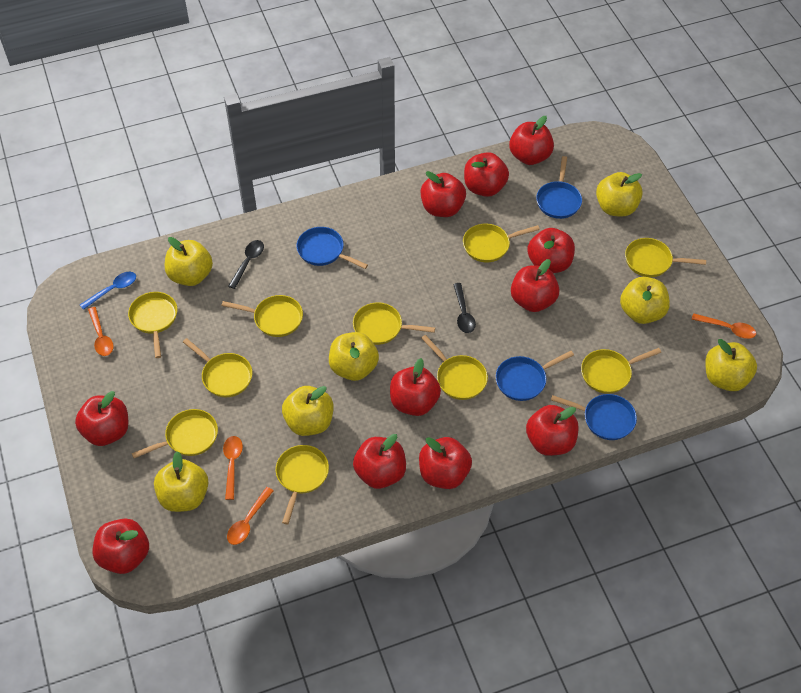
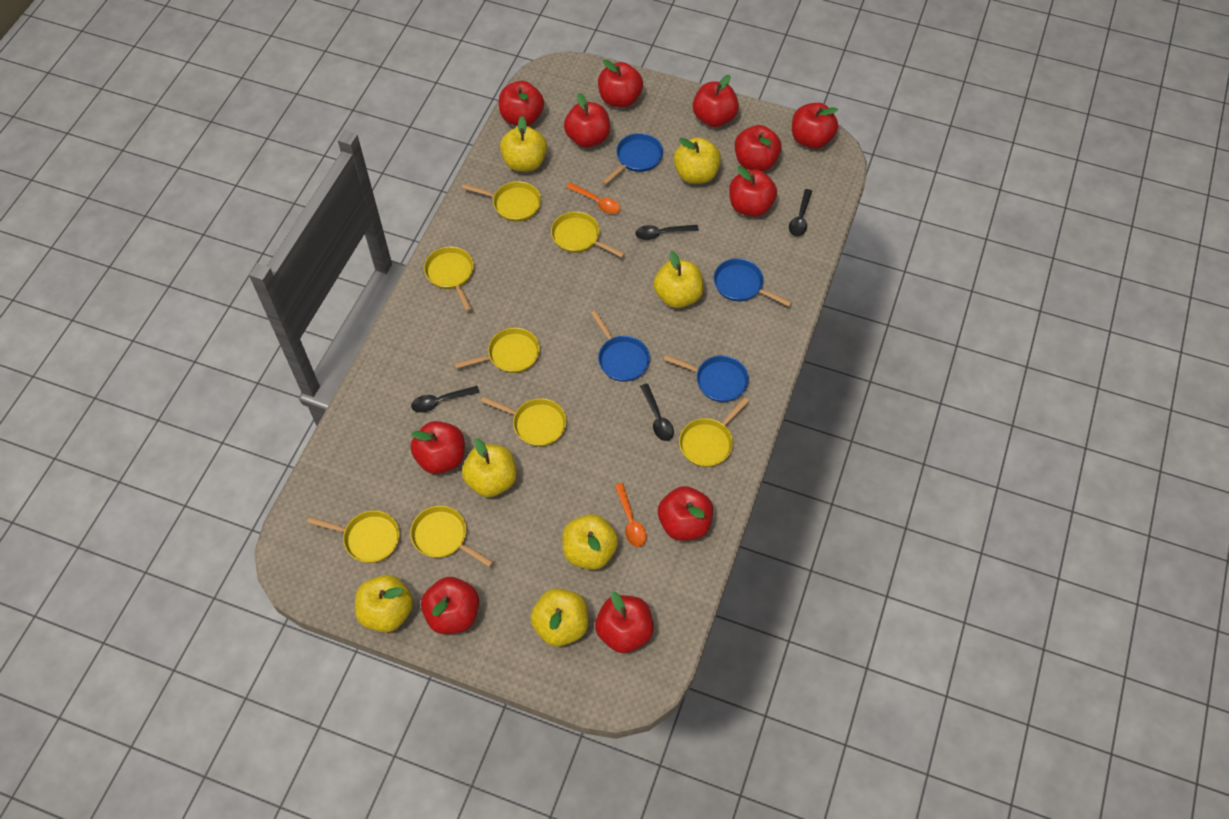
black spoon: [228,240,264,289] [453,283,476,333] = 2 -> [411,386,480,413] [635,225,699,240] [640,384,674,441] [789,189,813,236] = 4
blue spoon: [80,272,136,310] = 1 -> none = 0
orange spoon: [88,307,114,356] [223,436,243,500] [227,487,274,545] [691,313,756,339] = 4 -> [566,182,620,214] [615,483,647,547] = 2
yellow pan: [128,292,177,358] [132,409,218,458] [183,338,252,397] [222,295,303,337] [276,445,329,524] [353,302,435,345] [421,335,488,400] [463,224,540,262] [581,348,661,394] [625,238,706,277] = 10 -> [307,510,400,563] [410,506,493,567] [424,246,474,312] [454,328,540,373] [462,181,541,222] [481,396,567,447] [551,211,625,258] [679,397,749,467] = 8

